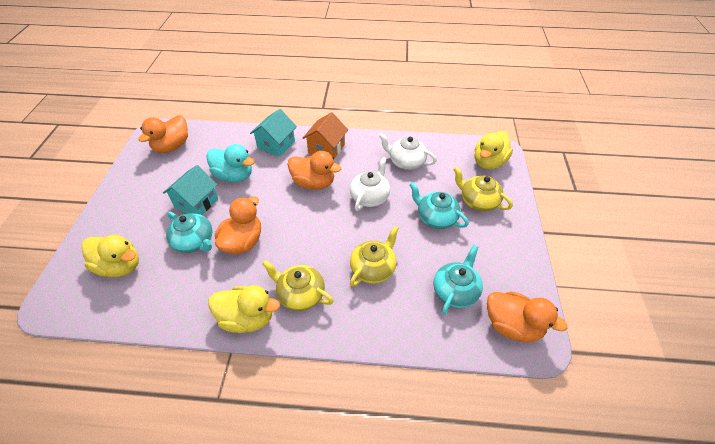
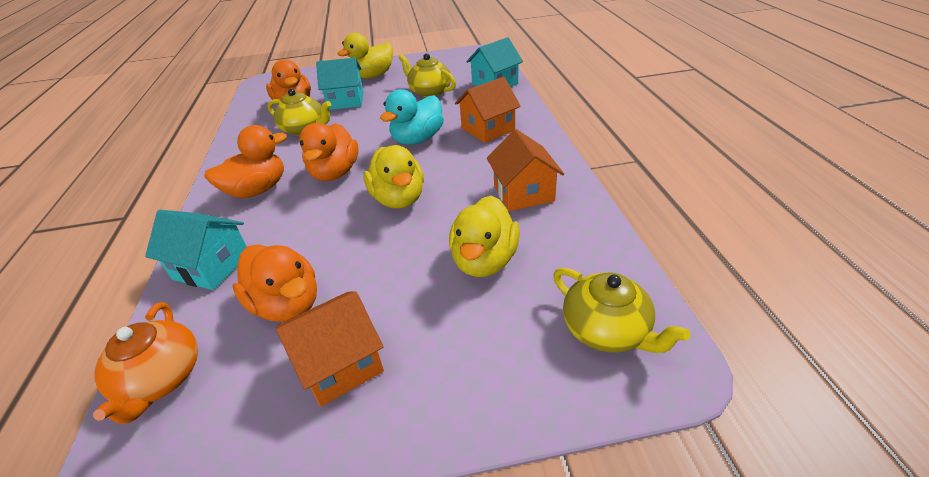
orange house: [302,112,348,160] = 1 -> [276,291,384,407] [455,77,521,143] [487,129,564,211] = 3
orange teapot: none = 0 -> [93,302,198,424] = 1
turquoise house: [163,165,218,215] [250,109,297,157] = 2 -> [145,210,247,290] [316,57,364,110] [466,37,523,87] = 3
turquoise teapot: [166,212,213,253] [409,182,469,229] [433,245,483,314] = 3 -> none = 0
white teapot: [350,157,390,211] [379,133,437,170] = 2 -> none = 0

